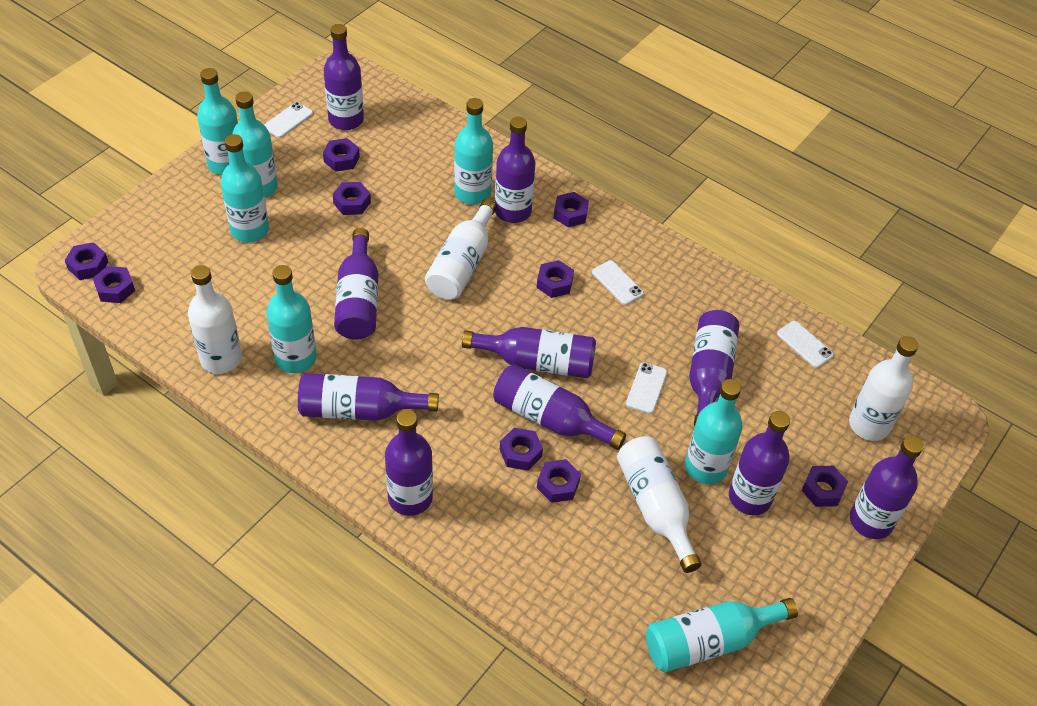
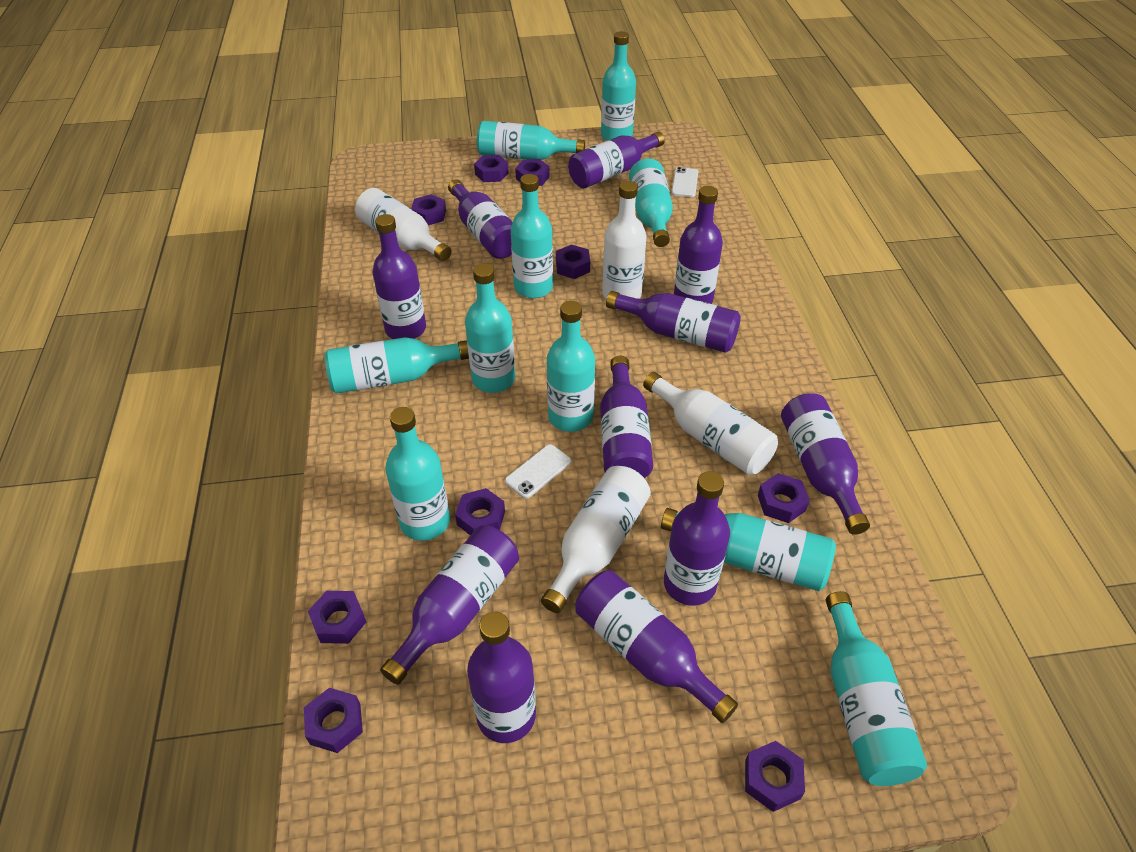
purple bottle: [298,373,439,421] [324,24,364,130] [334,228,378,340] [385,410,433,516] [462,327,596,378] [493,364,626,450] [495,117,536,223] [689,310,739,426] [729,411,790,515] [850,436,924,539] = 10 -> [372,214,426,339] [380,526,519,685] [448,179,513,259] [467,611,536,743] [568,132,665,188] [576,570,738,723] [600,356,653,478] [606,291,741,353] [664,471,730,606] [674,186,723,304] [781,393,870,535] = 11
turquoise bottle: [197,68,238,175] [221,134,269,242] [232,91,278,198] [266,265,317,373] [454,98,493,205] [646,598,798,672] [685,379,743,484] = 7 -> [324,337,469,394] [385,407,450,541] [465,263,515,393] [477,121,585,160] [511,174,553,298] [547,301,595,432] [601,31,636,141] [629,158,673,247] [661,508,836,591] [826,591,927,786] = 10
white phone: [264,102,313,138] [592,260,644,305] [626,362,668,414] [777,321,834,368] = 4 -> [505,444,571,499] [671,167,698,197] = 2

